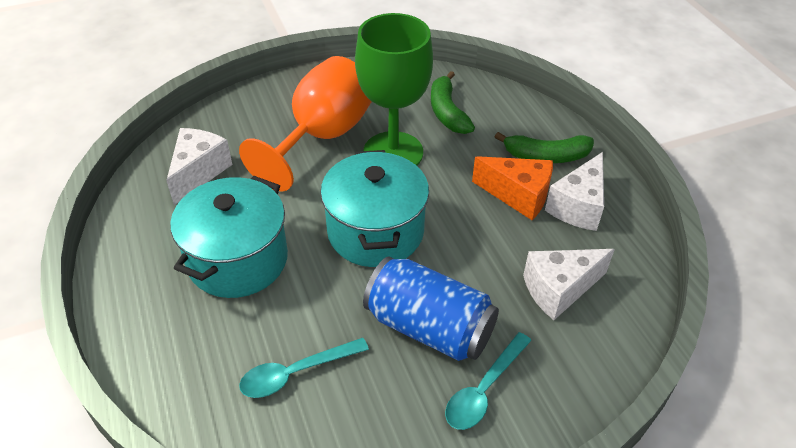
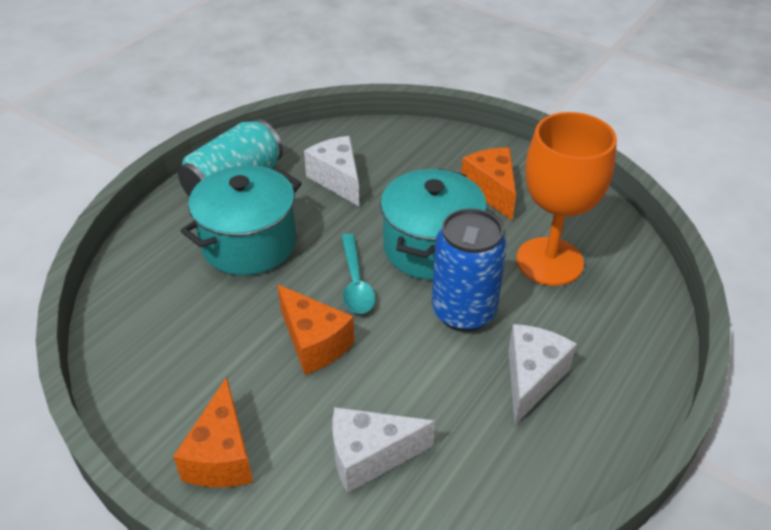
green banana: [431,71,475,134] [495,132,594,163] = 2 -> none = 0
green goblet: [355,13,433,165] = 1 -> none = 0
orange cheese: [472,156,553,220] = 1 -> [173,377,253,488] [277,284,354,375] [461,148,516,220] = 3
turquoise can: none = 0 -> [178,119,283,197] = 1
turquoise spoon: [239,338,369,398] [445,332,532,430] = 2 -> [341,234,376,314] = 1

